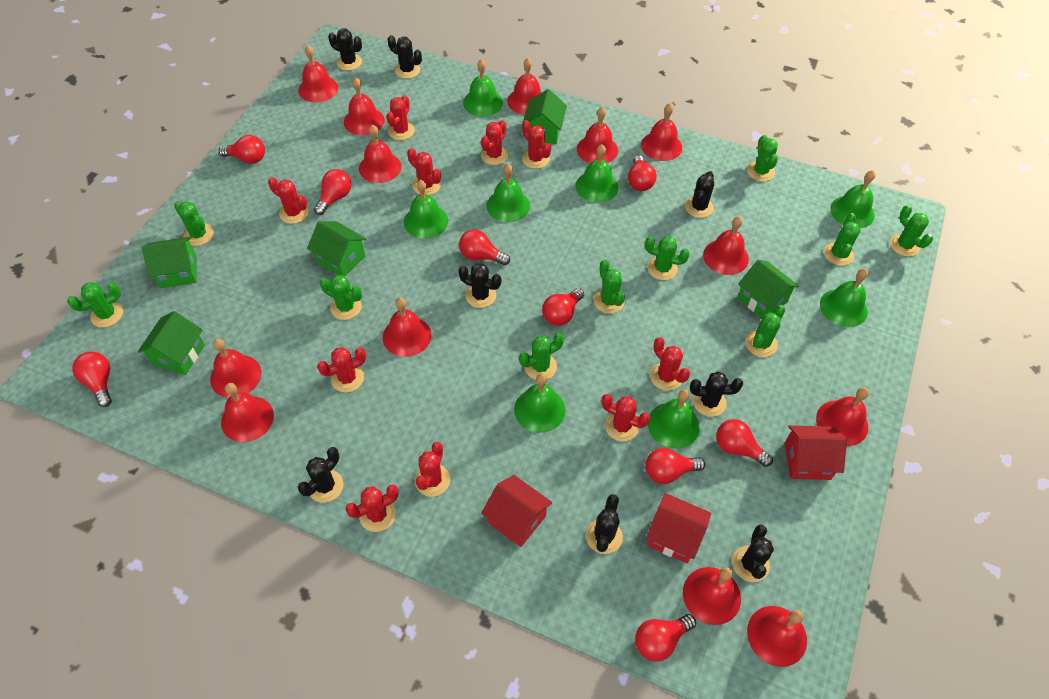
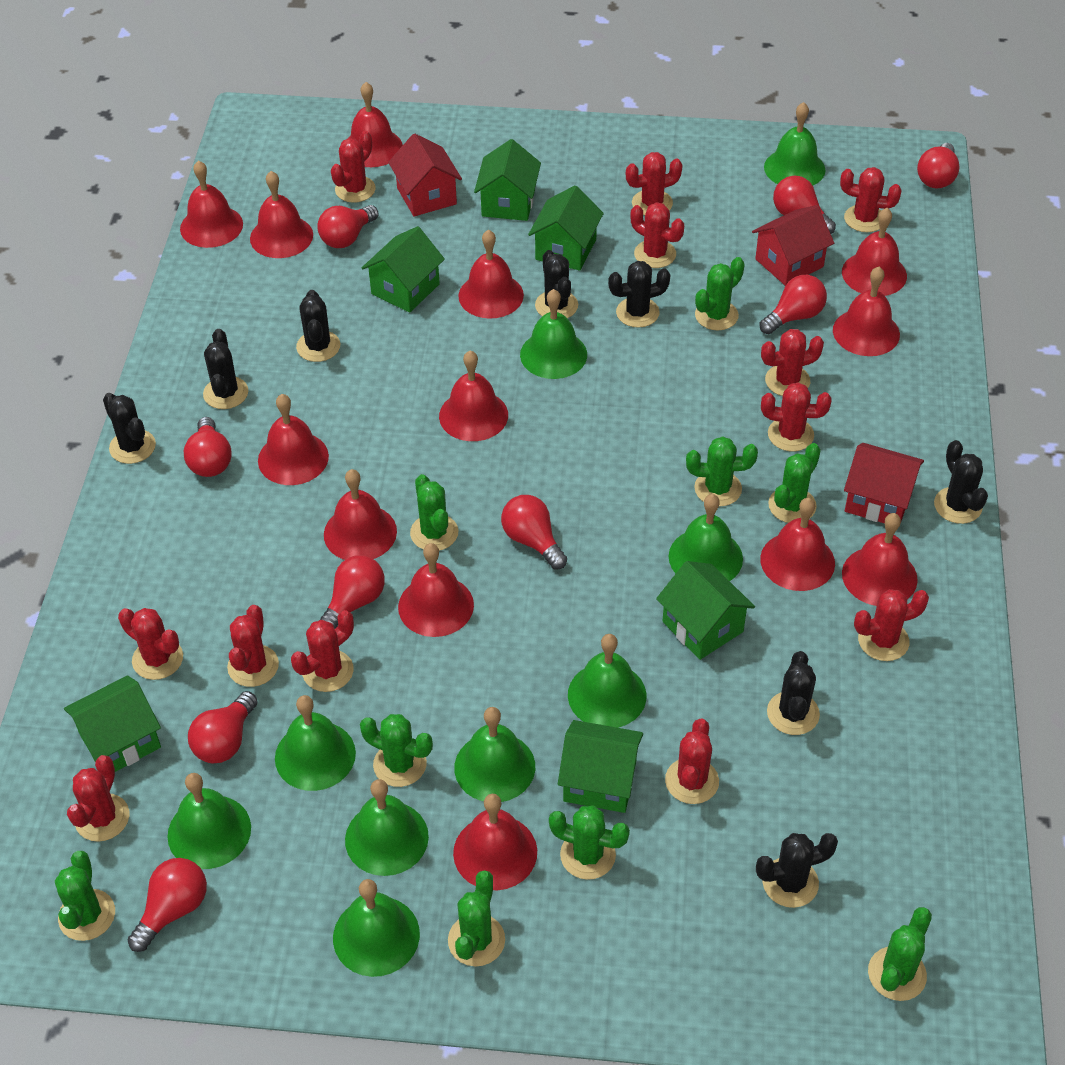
green bell: [404,180,448,239] [463,59,503,117] [486,164,530,222] [514,374,566,433] [576,144,618,203] [648,389,700,449] [820,269,868,327] [830,170,875,228] = 8 -> [167,773,251,869] [275,695,356,791] [333,879,420,977] [345,779,429,876] [454,707,535,802] [520,289,587,379] [568,634,647,728] [669,494,743,581] [764,102,826,186] = 9
green cactus: [67,282,123,327] [174,201,214,246] [320,275,362,320] [519,333,564,380] [594,260,625,313] [645,236,690,280] [745,305,785,357] [747,135,778,182] [824,213,860,266] [890,205,933,257] = 10 -> [55,851,115,941] [360,714,433,787] [410,474,458,551] [448,870,505,967] [549,805,630,880] [686,436,758,507] [695,257,745,330] [768,443,821,523] [868,907,932,1001] = 9
green house: [138,311,205,375] [142,237,197,288] [307,221,367,276] [523,89,567,144] [737,260,799,318] = 5 -> [64,675,161,772] [362,226,445,313] [474,139,541,221] [528,185,604,271] [558,720,643,813] [656,561,755,660] = 6
red cactus: [268,177,309,224] [317,347,366,392] [345,485,399,532] [387,95,415,140] [407,148,441,195] [415,442,450,497] [481,120,508,165] [522,120,551,169] [601,394,650,441] [650,337,690,391] = 10 -> [67,755,129,842] [118,608,183,680] [227,605,279,687] [291,610,354,692] [331,131,376,203] [626,152,683,216] [631,202,684,268] [665,718,719,804] [761,329,824,396] [761,382,832,452] [840,167,902,232] [854,589,929,661] = 12

